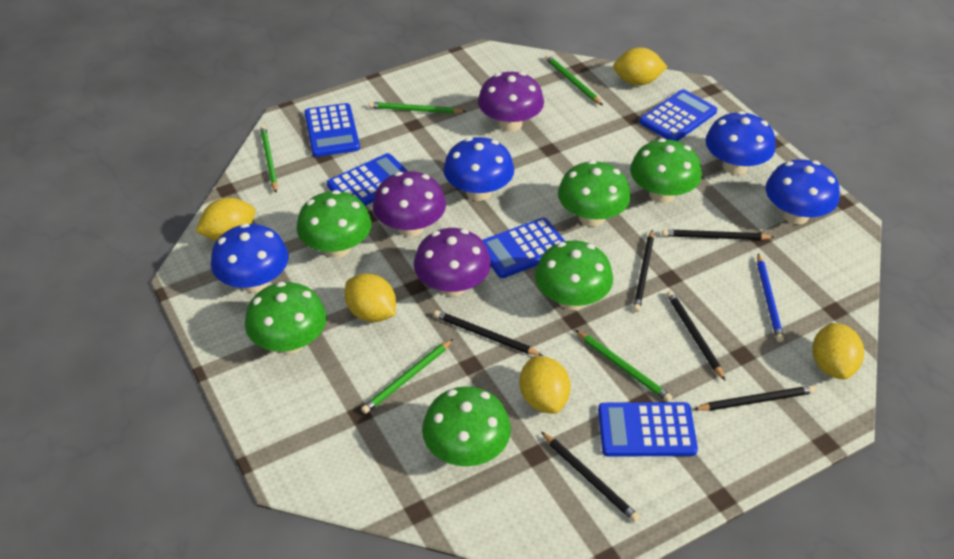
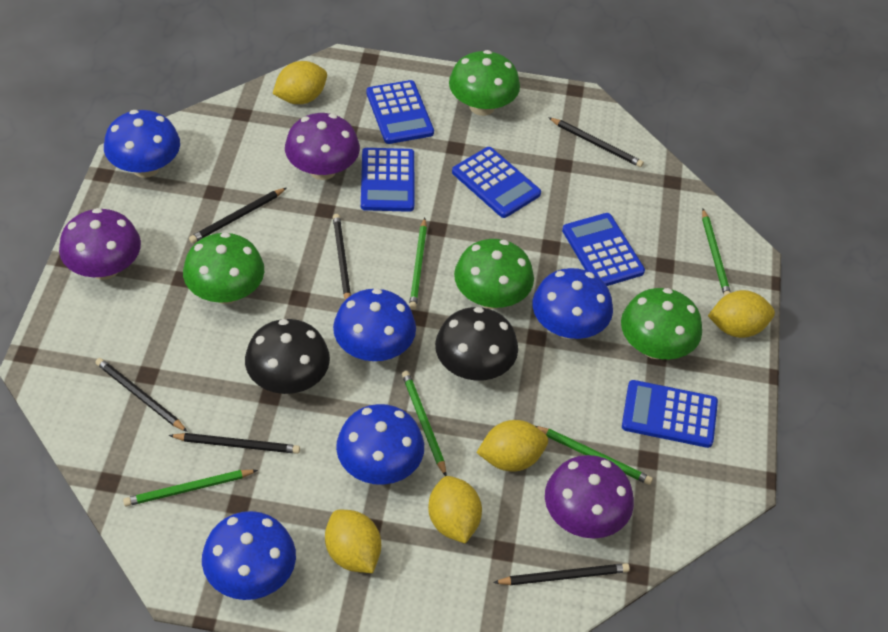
black mushroom: none = 0 -> [245,319,330,394] [435,307,518,380] = 2
blue mushroom: [211,223,289,293] [443,137,514,201] [705,111,776,175] [766,159,840,224] = 4 -> [104,110,180,178] [202,511,296,600] [333,288,416,361] [336,404,424,485] [533,268,613,339] = 5
blue pencil: [757,253,784,342] = 1 -> none = 0
green mushroom: [245,282,327,354] [296,190,372,258] [422,386,511,466] [535,240,613,310] [558,160,631,227] [630,138,702,203] = 6 -> [183,232,264,304] [449,50,520,116] [454,239,534,309] [621,288,702,359] = 4

